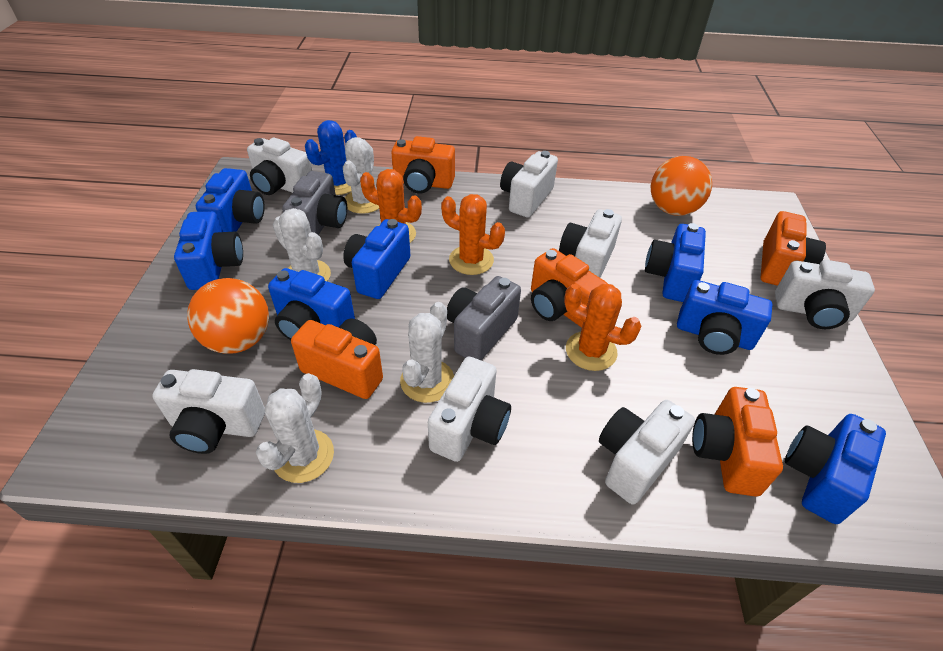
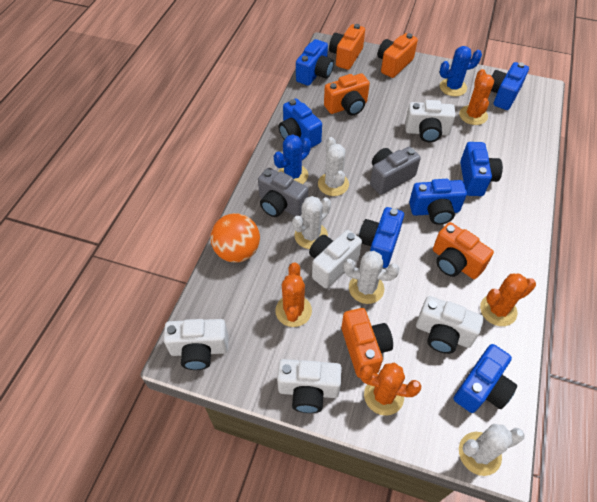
blue cactus: [305,120,357,195] = 1 -> [274,134,311,184] [440,46,482,96] = 2
orange ball: [187,278,269,354] [651,156,712,216] = 2 -> [210,213,260,263] = 1
orange cactus: [360,169,422,243] [441,194,505,275] [564,284,641,371] = 3 -> [275,262,312,327] [359,363,421,416] [459,69,494,125] [480,274,536,326] = 4
white camera: [152,369,265,454] [247,138,312,195] [428,357,511,462] [500,151,558,217] [559,209,622,278] [599,400,695,504] [775,260,875,329] = 7 -> [164,319,228,370] [277,359,342,413] [309,230,362,288] [405,100,456,142] [416,296,484,354] = 5

